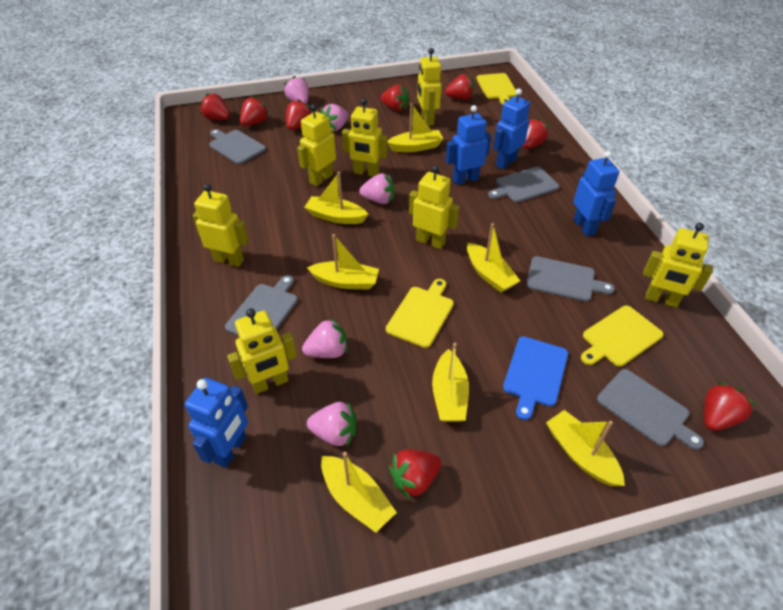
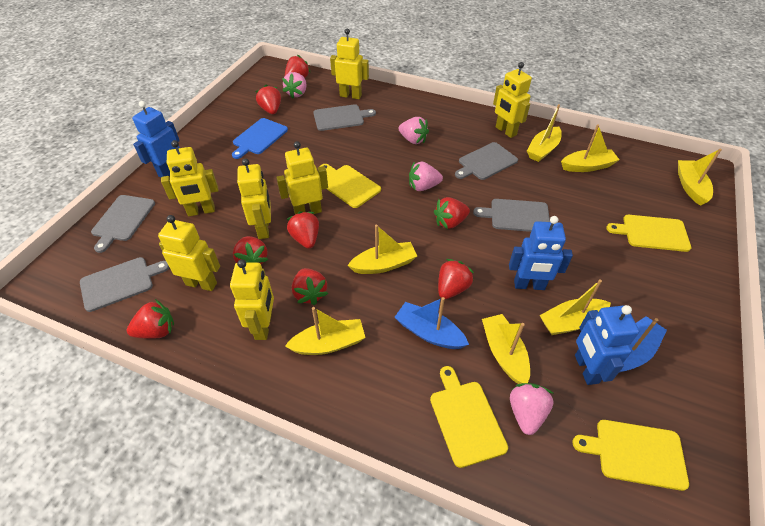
blue boat: none = 0 -> [394,297,469,349] [620,316,667,372] = 2
blue robot: [185,378,248,468] [445,105,491,185] [493,88,530,169] [573,151,619,236] = 4 -> [132,101,180,177] [509,216,573,290] [575,305,639,385] = 3
pink strawberry: [284,76,309,104] [302,318,347,358] [307,401,356,447] [321,104,349,131] [359,173,394,204] = 5 -> [282,72,306,98] [398,117,429,144] [409,162,443,191] [510,383,554,435] = 4
yellow cutting board: [386,279,454,348] [477,73,517,105] [581,305,663,367] = 3 -> [320,164,381,208] [430,366,508,468] [572,420,689,491] [606,215,691,252] = 4

